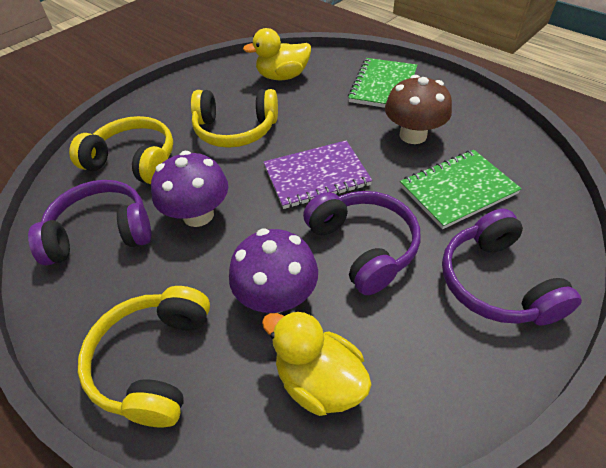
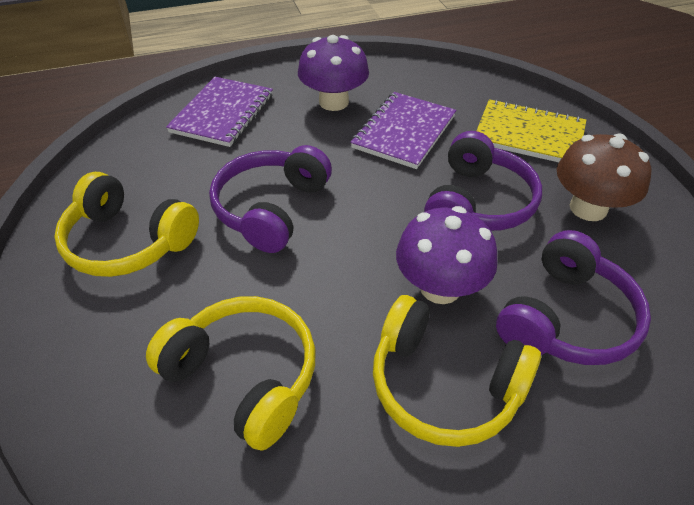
green notebook: [348,58,417,108] [400,150,522,229] = 2 -> none = 0
purple notebook: [263,140,372,209] = 1 -> [166,77,273,147] [351,92,456,169] = 2
yellow duck: [243,28,311,80] [262,310,372,416] = 2 -> none = 0
yellow notebook: none = 0 -> [477,99,586,162] = 1

